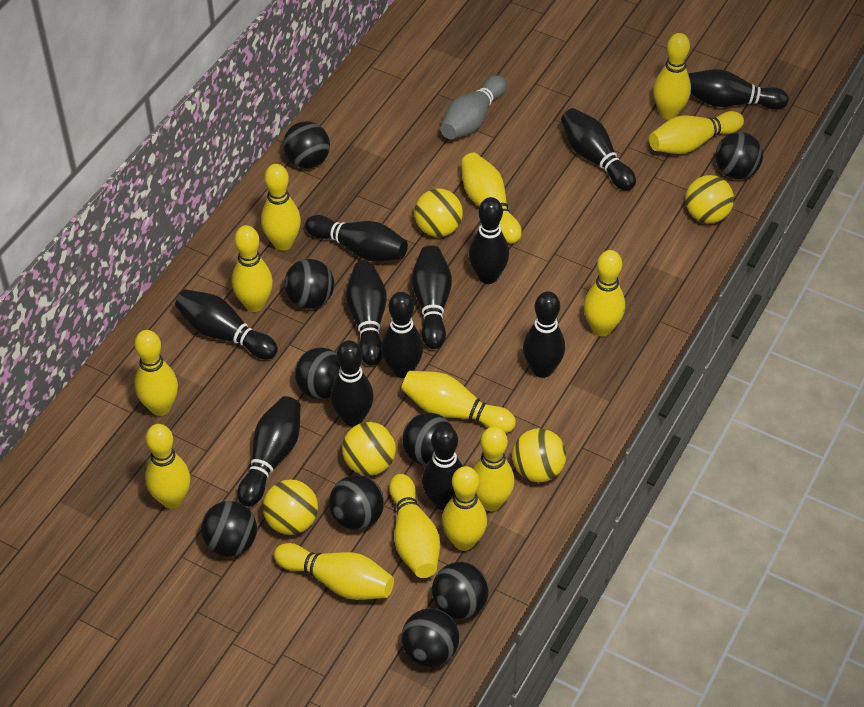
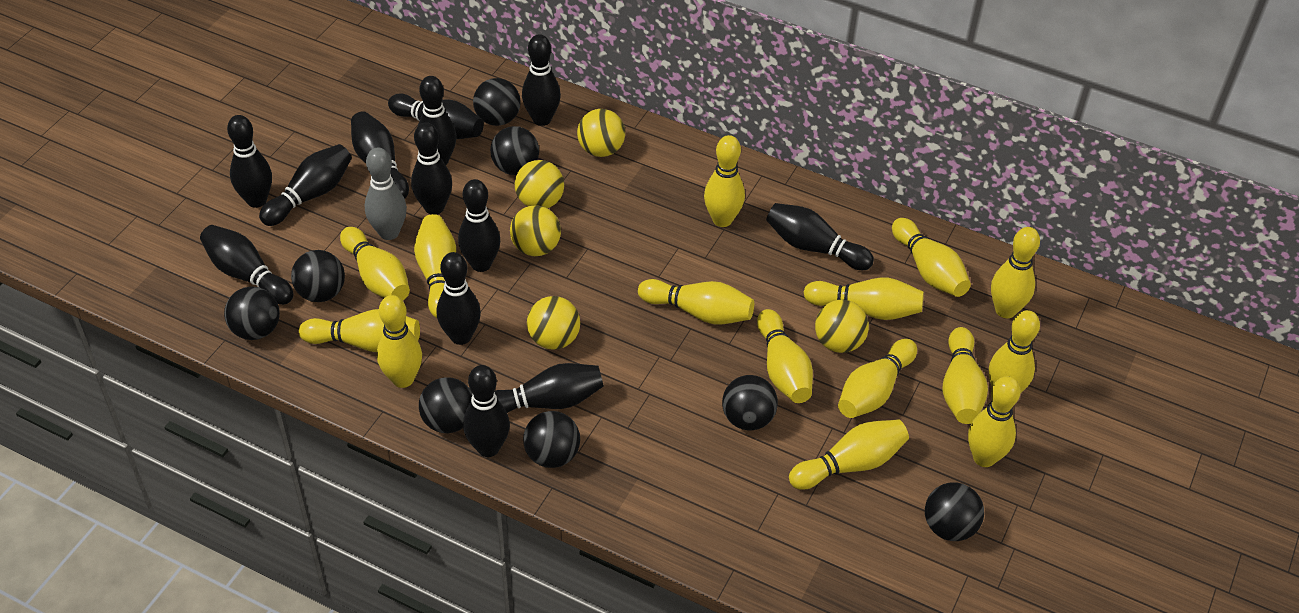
black ball: [201,501,257,557] [283,121,330,169] [284,259,334,309] [295,347,340,400] [329,475,384,530] [401,608,459,667] [402,413,453,466] [432,562,489,619] [715,132,763,179] = 9 -> [224,287,280,340] [291,250,345,302] [419,377,473,433] [473,78,521,126] [490,126,539,175] [523,411,580,468] [722,375,778,430] [925,482,984,541] = 8
black bowling pin: [175,289,278,360] [237,396,301,507] [305,215,408,262] [330,340,374,426] [346,261,387,366] [381,292,423,378] [411,245,452,349] [422,425,463,510] [469,197,509,284] [523,291,565,378] [561,108,636,191] [688,69,789,110] = 12 -> [200,225,293,305] [227,115,272,208] [259,144,352,226] [351,111,409,198] [388,93,484,139] [411,122,452,215] [418,76,457,165] [437,252,481,345] [458,179,500,272] [463,365,510,457] [494,363,604,413] [522,34,561,126] [766,203,874,270] = 13
yellow bowling pin: [134,330,178,416] [145,424,190,509] [232,225,273,312] [261,164,301,251] [274,543,394,600] [389,474,440,578] [401,371,516,433] [442,466,487,551] [461,153,522,244] [473,426,515,511] [584,250,625,337] [649,111,744,154] [653,33,691,120] = 13 -> [299,309,420,352] [340,227,410,301] [377,295,422,388] [414,214,456,318] [638,279,754,324] [704,135,745,227] [757,309,813,403] [789,419,909,490] [804,278,924,320] [838,339,917,418] [892,218,971,297] [942,327,988,424] [968,376,1021,467] [989,310,1040,393] [991,227,1040,318] = 15

